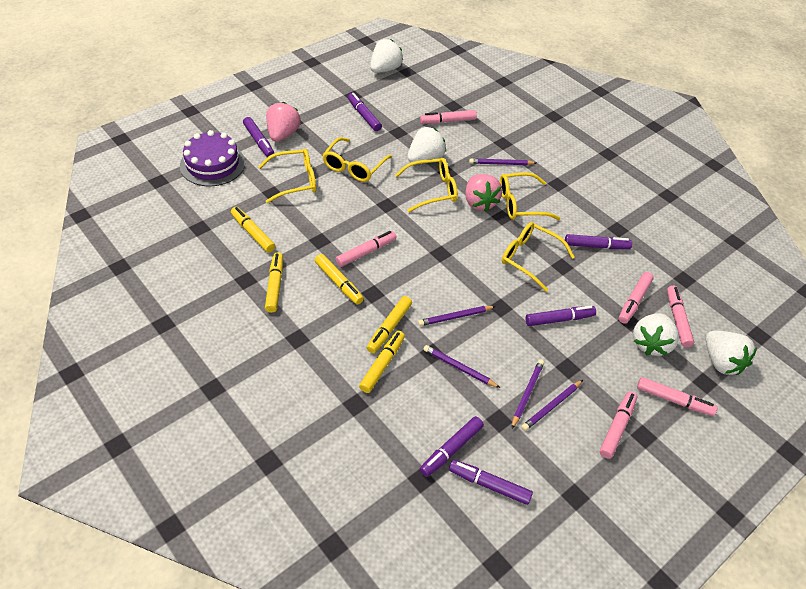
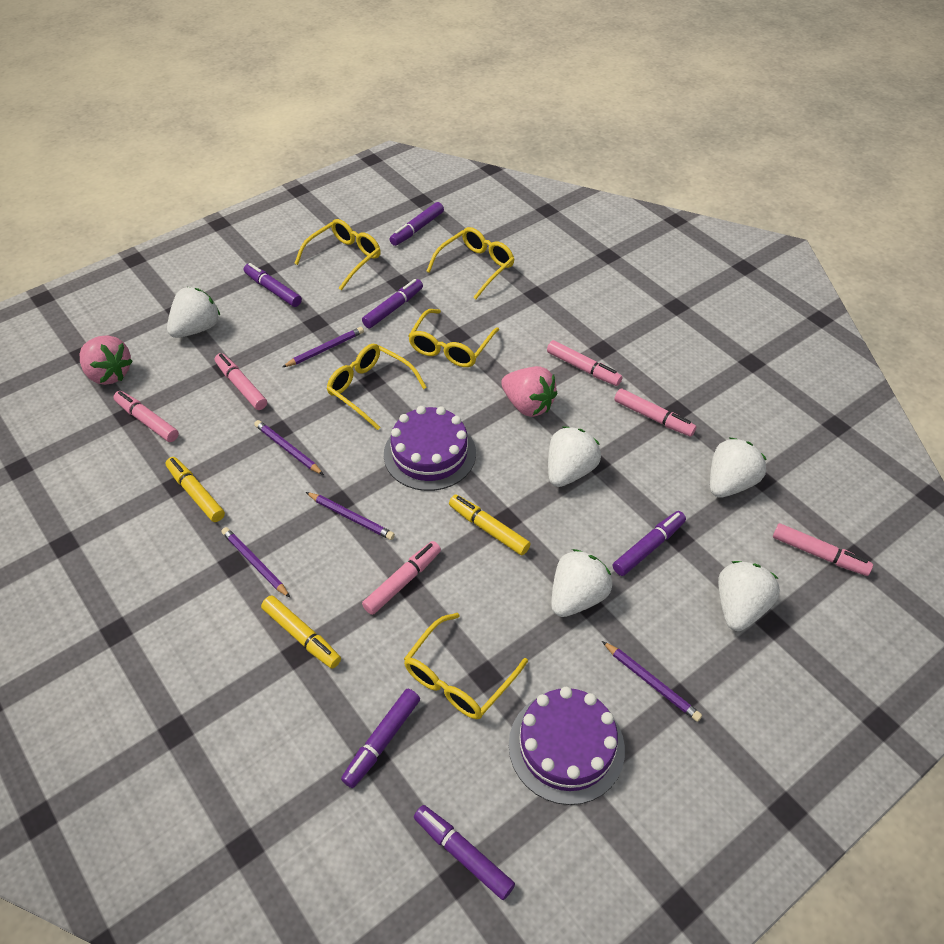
purple cake: [180,130,245,186] = 1 -> [384,406,476,491] [509,687,625,805] = 2
white strawberry: [370,39,403,73] [407,127,446,162] [633,313,679,356] [706,331,757,375] = 4 -> [167,287,220,338] [548,427,601,487] [551,549,612,617] [710,438,767,498] [718,561,780,631] = 5
yellow marker: [231,207,275,253] [265,252,283,313] [315,254,364,305] [359,331,405,393] [367,296,412,353] = 5 -> [165,457,225,522] [261,596,341,668] [449,494,531,555] = 3

